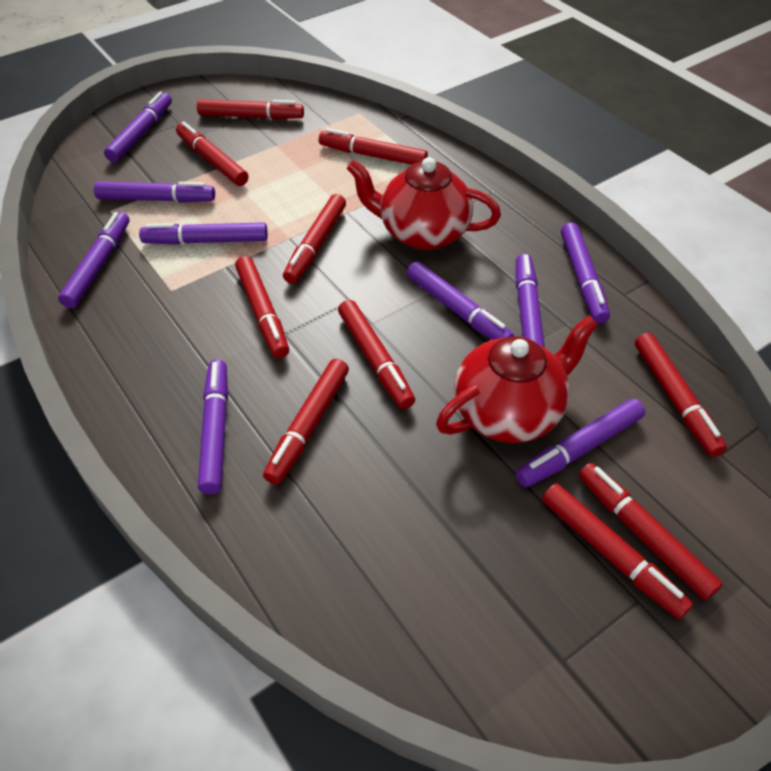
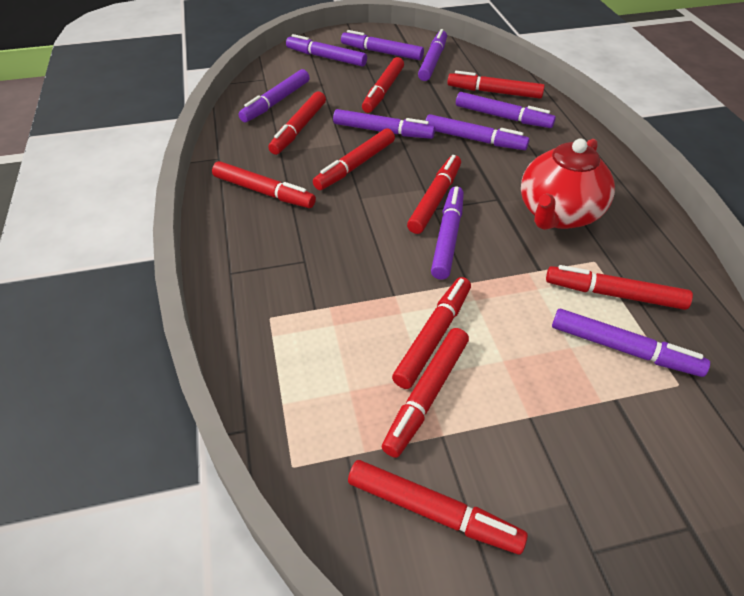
red teapot: [346,157,501,250] [436,315,598,443] = 2 -> [521,139,615,230] = 1

